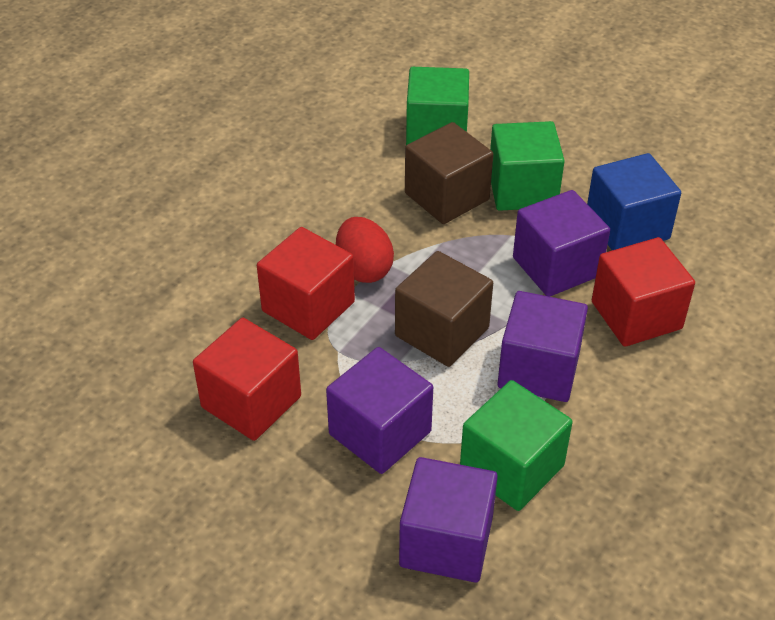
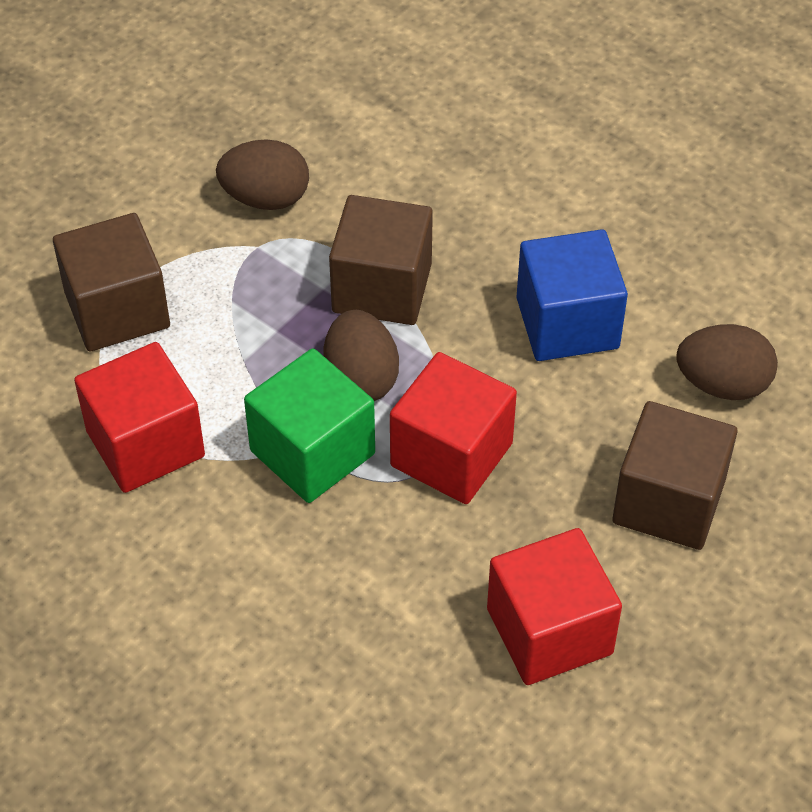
brown cube: [395,251,493,367] [405,122,493,224] = 2 -> [53,213,170,351] [329,195,433,325] [612,401,738,550] = 3
brown egg: none = 0 -> [216,139,309,210] [324,310,399,401] [676,324,778,400] = 3
green cube: [406,67,469,145] [460,380,573,511] [490,121,565,211] = 3 -> [244,348,375,503] = 1
purple cube: [326,347,433,474] [399,457,498,583] [498,291,588,402] [513,190,610,297] = 4 -> none = 0
red egg: [336,217,394,283] = 1 -> none = 0

